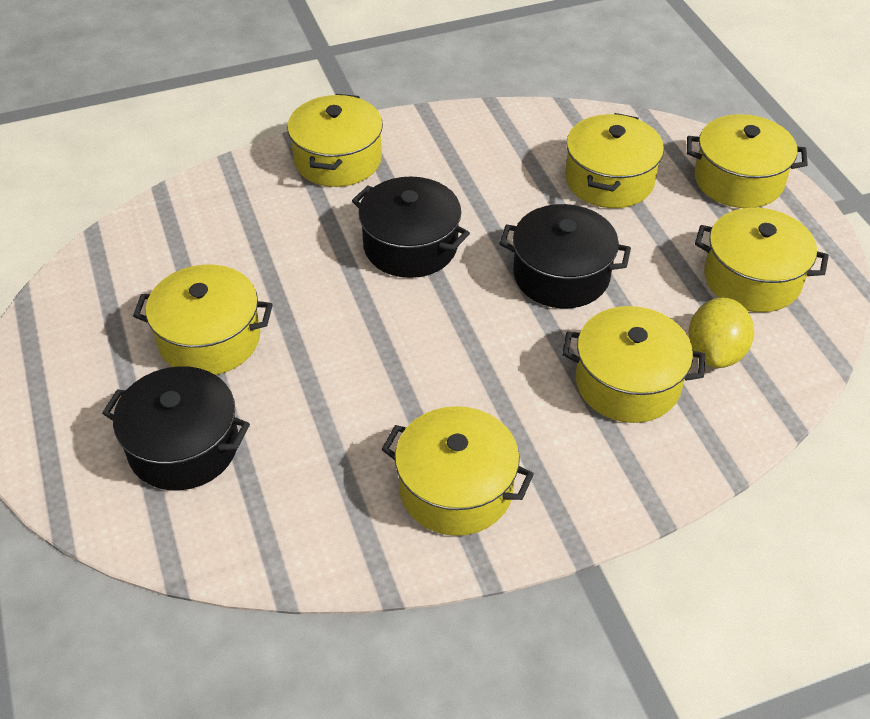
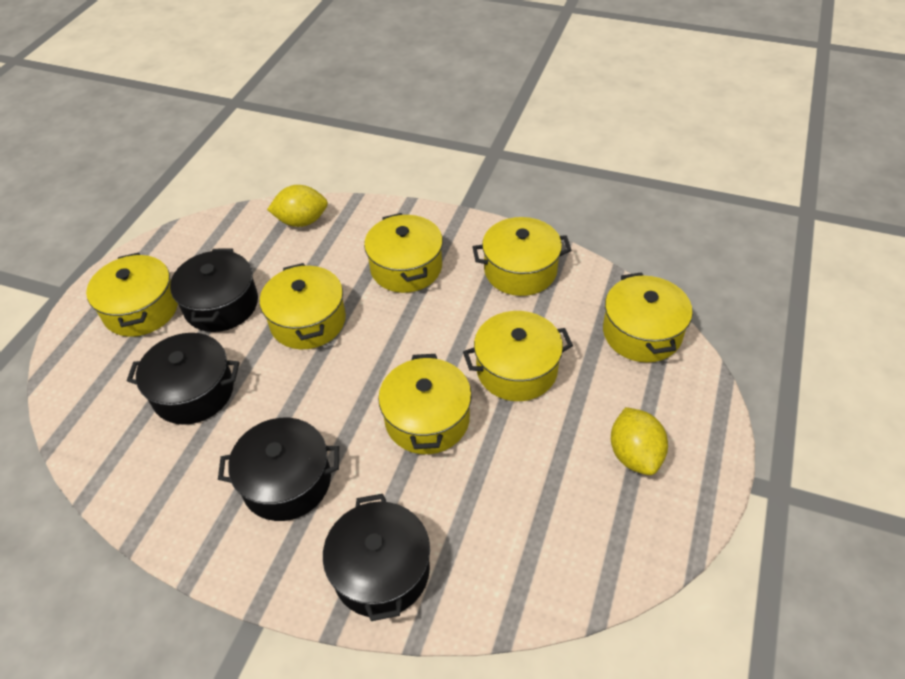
black pot: [102,366,250,490] [352,177,470,278] [499,204,631,309] = 3 -> [127,333,240,425] [170,248,258,332] [218,418,339,521] [323,494,430,621] = 4
yellow lemon: [688,298,754,368] = 1 -> [267,185,328,227] [611,407,668,475] = 2

